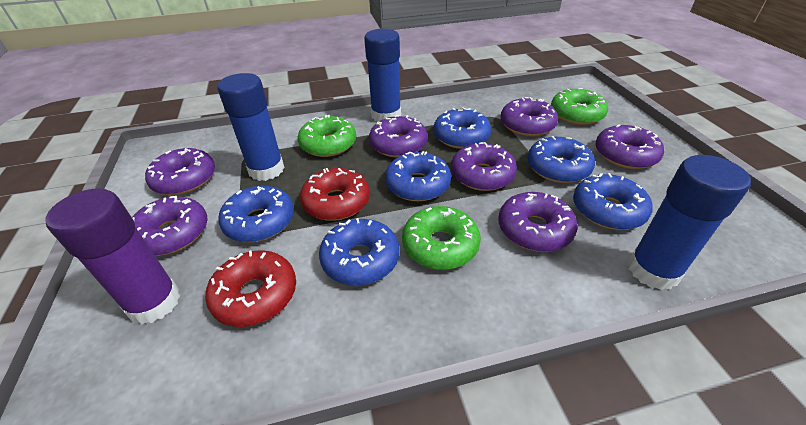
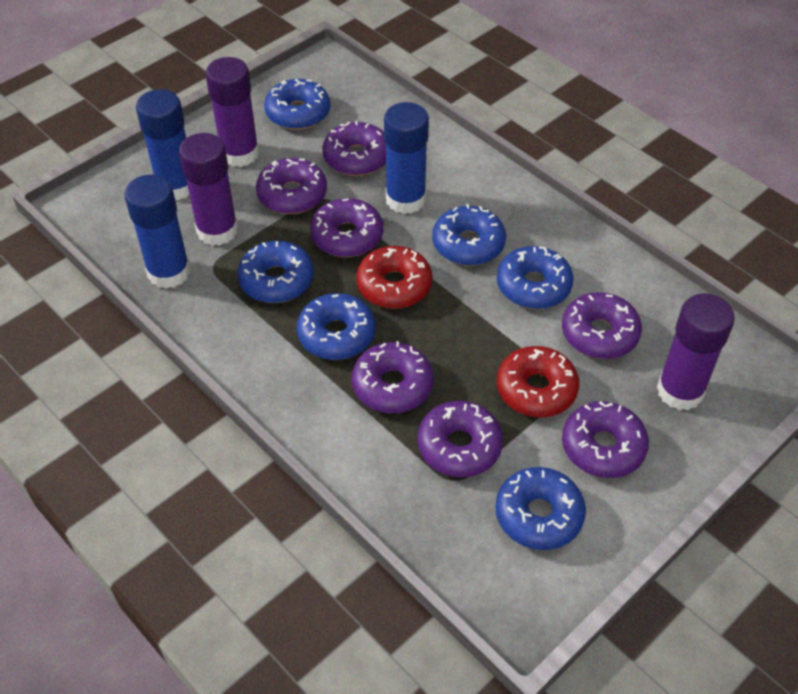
green donut: [298,115,356,157] [402,206,481,270] [551,88,608,125] = 3 -> none = 0
purple glue stick: [46,188,180,325] = 1 -> [179,133,238,246] [206,57,259,167] [657,294,735,410] = 3

